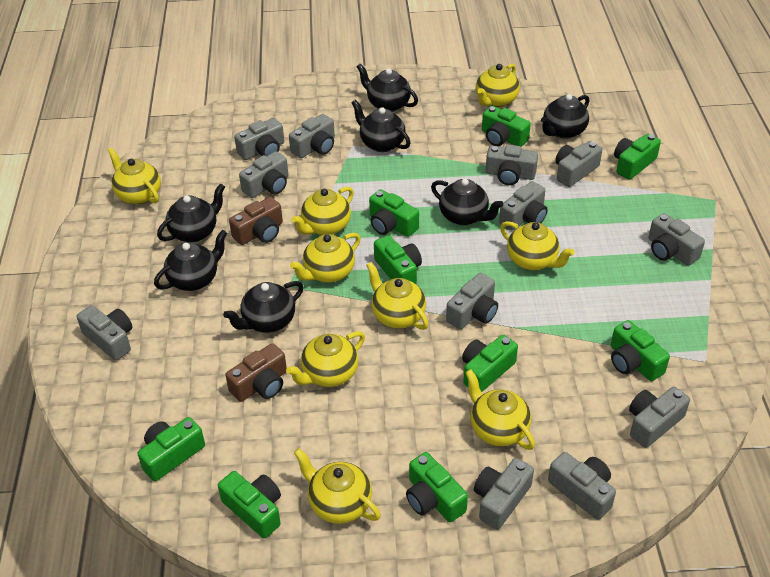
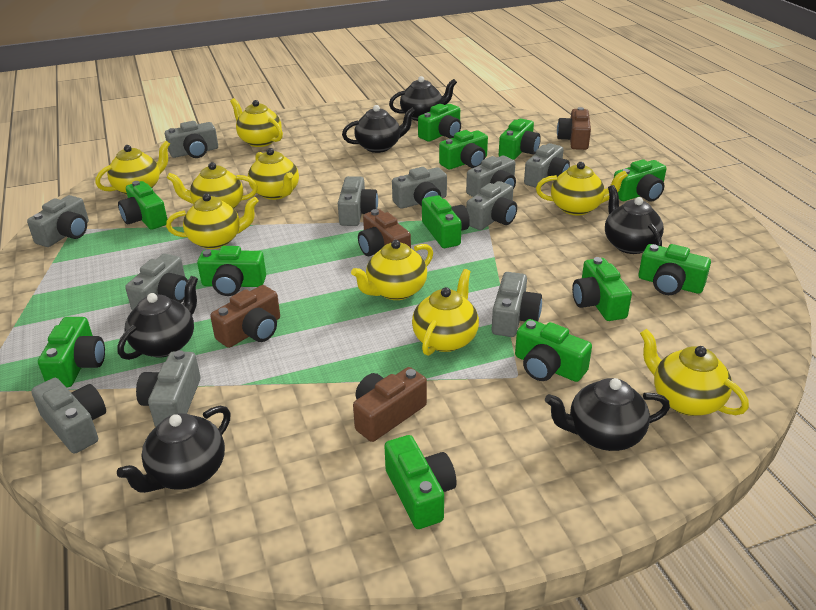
black teapot: [154,230,227,291] [157,183,225,242] [223,281,304,333] [351,100,411,152] [357,64,418,112] [431,179,503,225] [541,94,589,139] = 7 -> [117,276,198,360] [117,406,231,493] [342,105,416,153] [389,76,457,121] [545,378,670,451] [605,185,664,254] = 6
brown camera: [226,343,287,402] [229,197,283,245] = 2 -> [210,285,280,348] [353,367,427,442] [358,209,411,256] [557,107,591,150] = 4
green camera: [138,417,205,481] [218,471,281,538] [369,189,419,237] [374,235,422,284] [406,452,468,522] [462,335,518,392] [482,106,531,147] [611,320,670,381] [614,133,661,180] = 9 -> [38,317,105,387] [118,181,167,230] [197,246,266,296] [384,435,457,529] [418,104,461,142] [422,195,470,248] [439,130,488,170] [499,119,541,160] [515,319,592,382] [572,257,632,321] [614,159,666,202] [638,244,711,295] = 12
grey camera: [77,305,132,361] [234,118,284,160] [239,151,288,198] [289,114,335,158] [446,273,498,329] [474,458,534,530] [486,145,538,185] [499,181,548,231] [548,452,616,520] [555,141,602,187] [629,387,690,448] [649,213,705,266] = 12 -> [27,195,89,247] [31,378,106,454] [125,254,188,310] [136,350,201,427] [165,121,218,158] [338,176,378,226] [392,167,447,209] [466,156,516,197] [466,181,517,230] [492,272,542,337] [524,143,570,188] = 11

